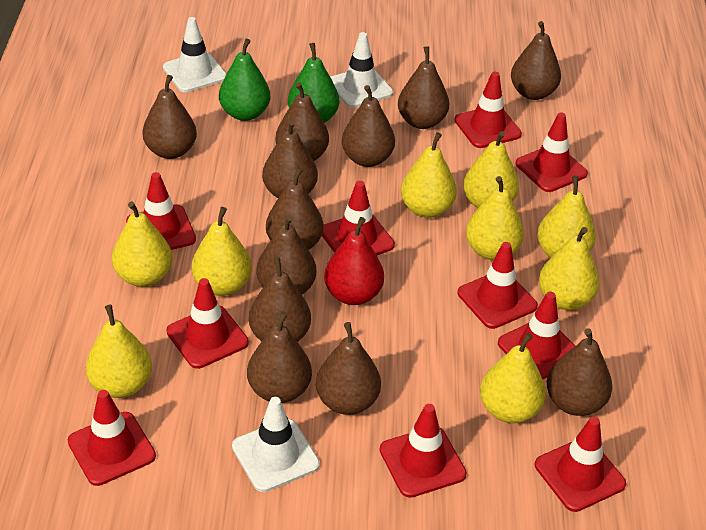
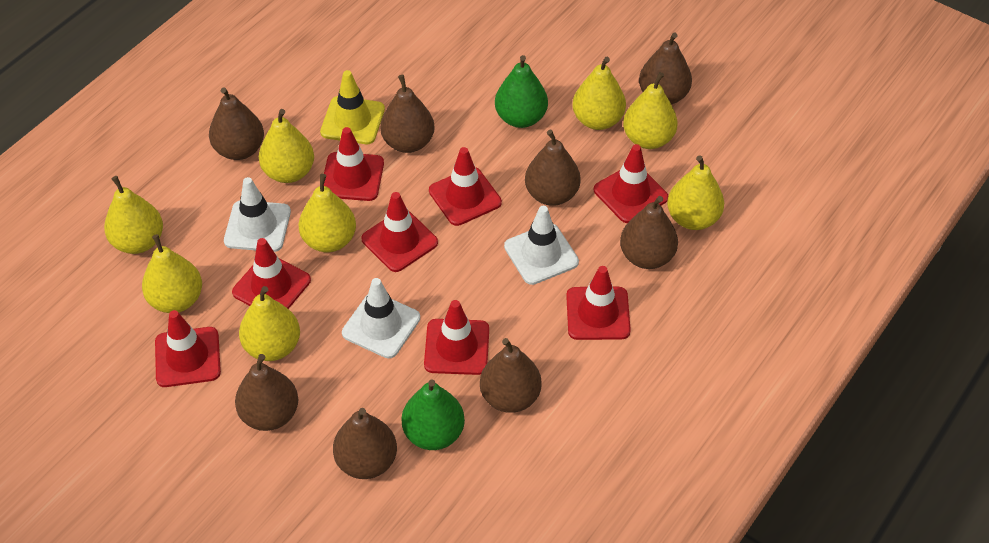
brown pear: [142,75,197,159] [247,311,312,403] [249,257,311,342] [256,215,316,295] [262,120,318,198] [266,167,323,250] [275,82,329,161] [316,322,381,415] [342,85,395,167] [398,46,449,129] [511,21,561,100] [547,328,612,416] = 12 -> [209,87,264,160] [235,354,298,431] [333,408,397,479] [380,75,435,153] [480,338,542,413] [525,130,581,206] [620,196,678,269] [639,33,692,104] = 8
red pear: [324,217,384,305] = 1 -> none = 0
red traffic cone: [68,390,156,486] [126,172,196,250] [166,278,249,369] [322,181,395,255] [380,404,467,498] [454,72,522,148] [458,242,538,329] [498,292,575,379] [516,112,588,192] [535,417,626,512] = 10 -> [155,310,221,387] [232,238,311,309] [324,127,384,201] [361,192,438,272] [424,300,489,375] [429,147,502,226] [566,266,631,340] [594,144,668,223] = 8
yellow pear: [86,305,152,398] [112,201,172,287] [191,207,252,296] [401,132,457,218] [463,131,519,208] [466,176,524,260] [480,333,546,423] [537,176,596,258] [539,227,600,310] = 9 -> [104,176,163,254] [142,234,202,313] [239,286,300,361] [259,109,314,183] [299,174,356,252] [572,57,626,130] [623,72,678,149] [667,155,724,230] = 8
yellow traffic cone: none = 0 -> [320,70,385,144] = 1

